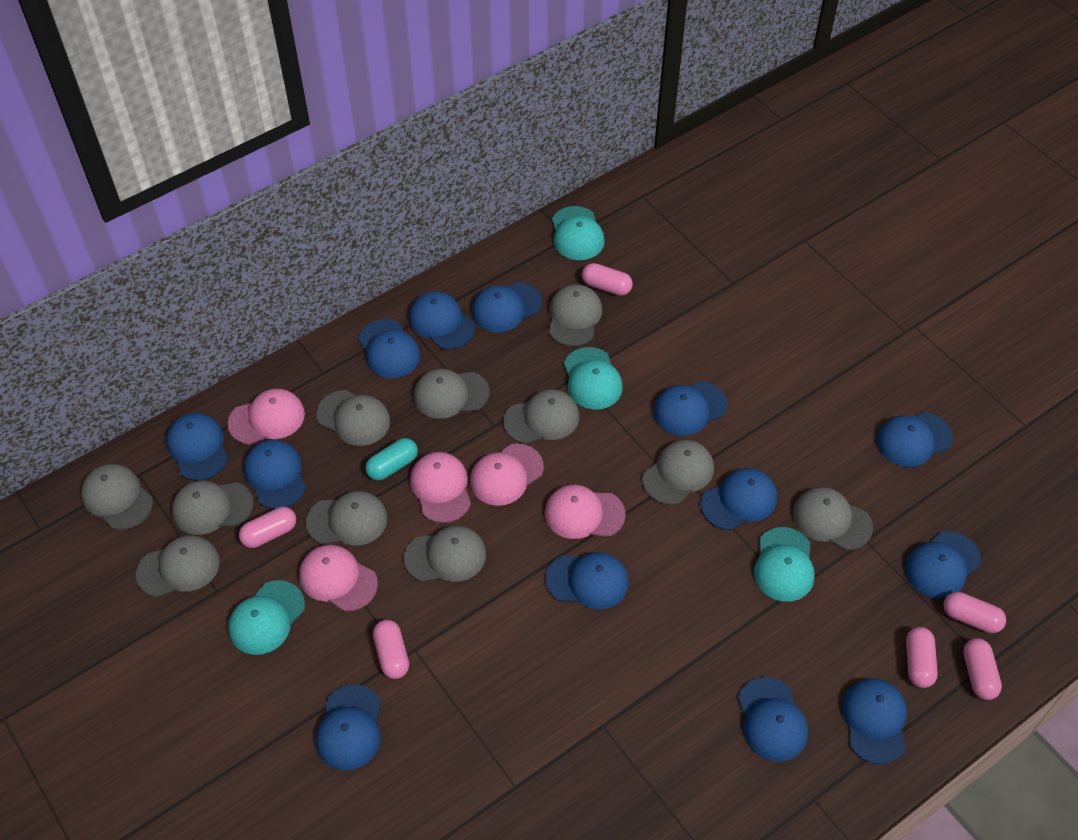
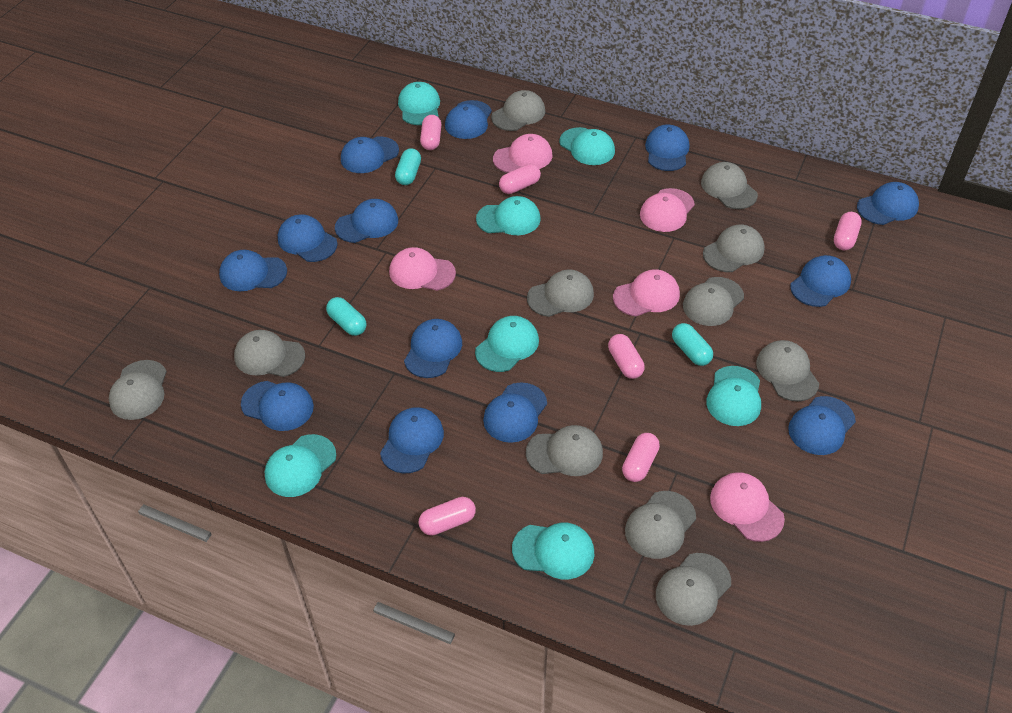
turquoise cap: [228,580,305,655] [552,206,605,260] [564,347,623,410] [754,527,815,602] = 4 -> [265,434,336,497] [398,82,440,125] [475,316,539,372] [476,196,541,235] [512,523,594,579] [559,127,615,165] [706,366,761,426] = 7
turquoise capsule: [365,438,418,481] = 1 -> [326,297,367,336] [395,148,421,185] [672,323,713,366] = 3

